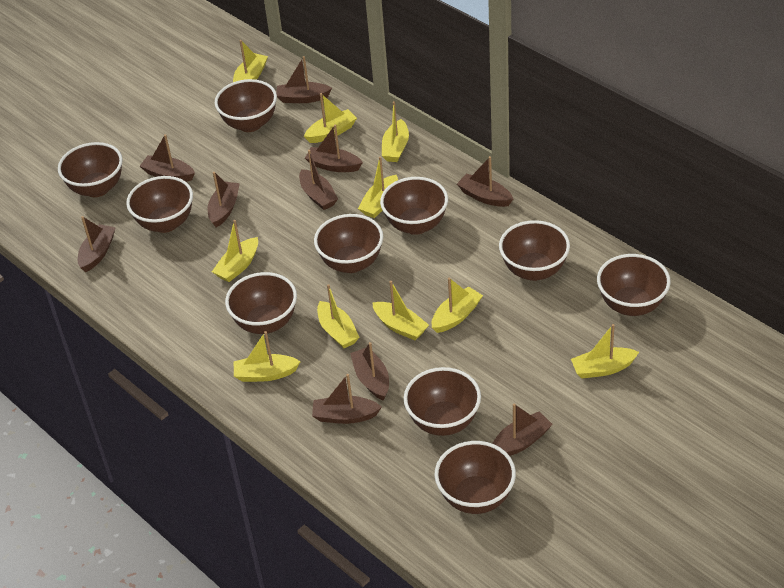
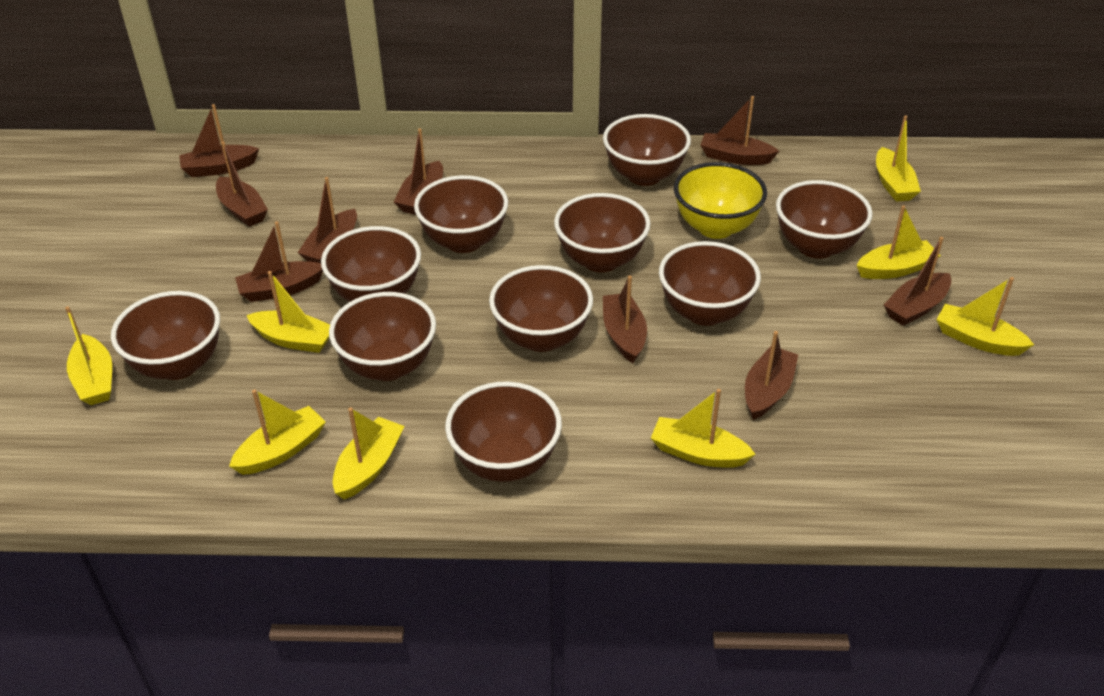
brown boat: [78,216,116,272] [140,134,195,182] [208,172,240,228] [276,56,332,103] [299,150,338,210] [305,125,363,172] [312,374,382,424] [350,342,389,401] [457,156,513,207] [492,404,553,456] = 10 -> [179,104,259,177] [216,142,268,227] [235,221,323,302] [298,177,357,263] [394,128,443,215] [603,275,647,363] [700,96,779,165] [745,331,798,420] [884,237,951,326] = 9
yellow boat: [212,220,258,282] [233,40,268,82] [234,331,301,382] [304,93,357,143] [317,284,360,349] [358,156,398,218] [372,281,429,340] [382,101,409,162] [432,278,483,333] [571,324,639,378] = 10 -> [65,306,112,405] [229,389,326,475] [246,271,330,353] [333,408,404,499] [651,389,755,468] [857,205,941,279] [876,115,921,202] [936,277,1034,356] = 8
yellow bowl: none = 0 -> [674,162,767,239] = 1

